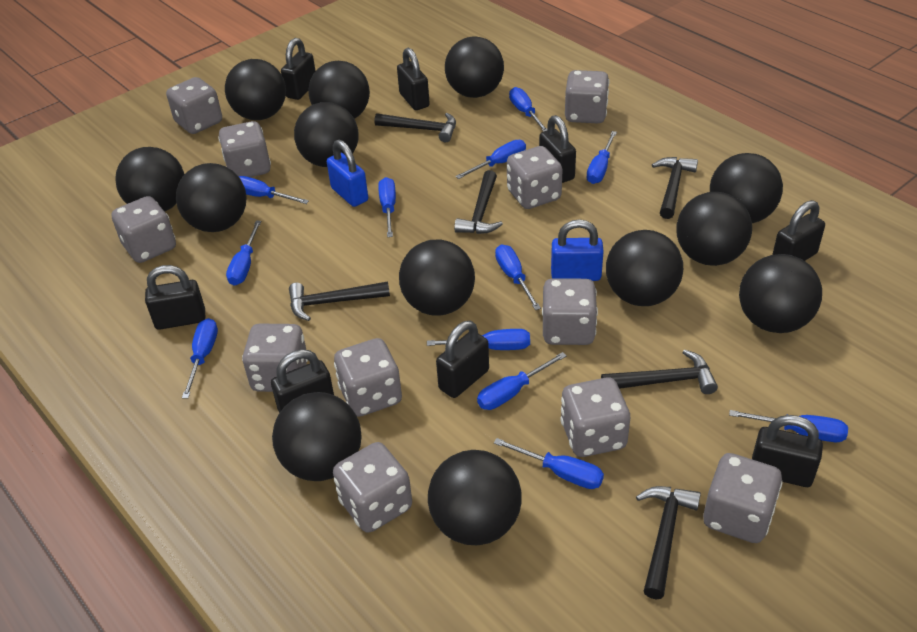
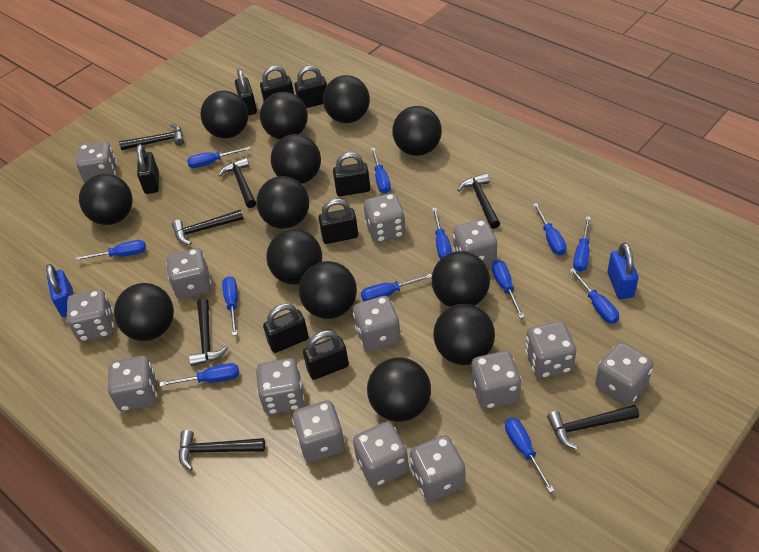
black hammer: [289,281,390,321] [374,113,456,142] [454,170,503,234] [601,349,718,394] [636,486,701,599] [652,157,698,219] = 6 -> [119,124,184,150] [172,209,243,245] [179,430,265,471] [189,298,229,366] [218,157,256,208] [457,173,500,229] [547,405,639,450] = 7
grey dice: [111,196,176,263] [166,77,222,134] [218,121,271,177] [242,324,308,392] [333,442,412,533] [334,338,402,417] [507,146,563,209] [542,278,598,345] [560,377,630,457] [565,70,609,123] [703,453,783,543] = 11 -> [66,289,114,342] [76,141,117,183] [108,356,157,411] [166,248,211,299] [256,358,304,415] [292,401,345,462] [353,296,401,352] [353,422,409,487] [364,193,406,243] [410,435,465,501] [453,219,497,266] [471,351,521,409] [525,321,576,378] [595,342,654,405] = 14

